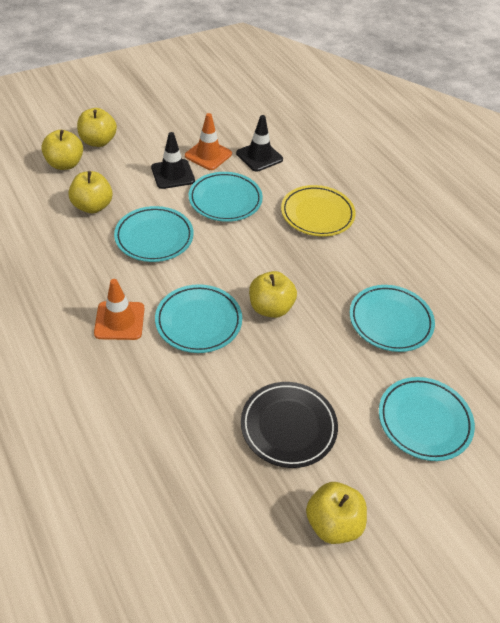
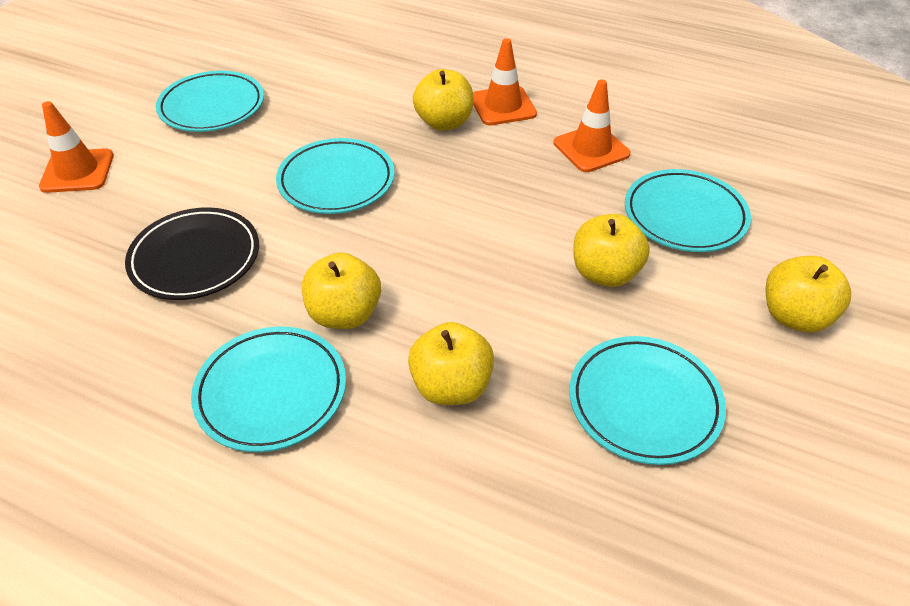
black traffic cone: [151,132,195,189] [236,115,283,172] = 2 -> none = 0
orange traffic cone: [94,279,145,340] [185,113,232,170] = 2 -> [39,101,114,193] [473,38,537,125] [554,79,631,172] = 3
yellow plate: [281,185,356,236] = 1 -> none = 0

